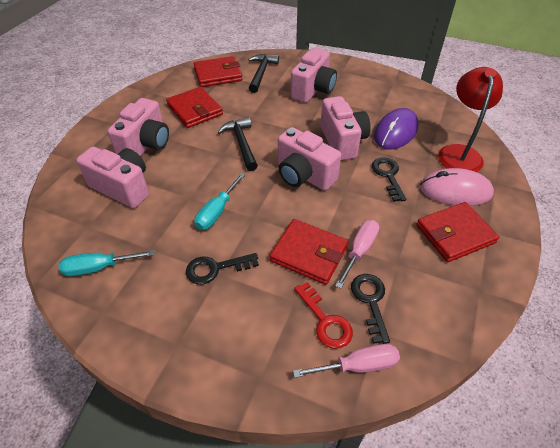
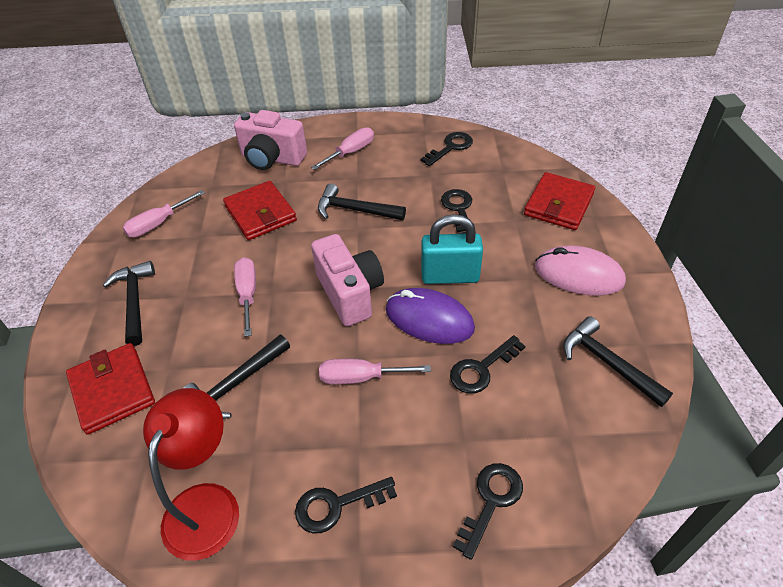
black hammer: [217,117,258,171] [248,54,279,93] = 2 -> [103,261,155,346] [183,335,290,419] [318,183,406,220] [563,316,673,407] = 4
black key: [186,253,259,284] [351,274,390,344] [372,157,407,202] = 3 -> [295,477,397,533] [421,132,473,166] [441,189,472,234] [450,335,525,394] [453,463,523,560] = 5
pink camera: [76,147,149,208] [108,98,169,156] [278,127,341,191] [290,48,337,103] [320,96,371,161] = 5 -> [234,110,307,170] [311,234,384,326] = 2
pink screwdriver: [293,344,400,378] [335,220,379,289] = 2 -> [123,190,205,238] [234,257,256,337] [311,127,374,170] [319,359,431,385] = 4
red key: [294,282,353,349] = 1 -> none = 0
red wallet: [166,87,223,128] [194,56,242,87] [270,219,348,285] [416,202,499,262] = 4 -> [66,343,155,435] [223,181,297,240] [524,172,595,230] = 3
turquoise padlock: none = 0 -> [421,214,483,284] = 1
turquoise screwdriver: [59,250,155,276] [194,173,245,230] = 2 -> none = 0

